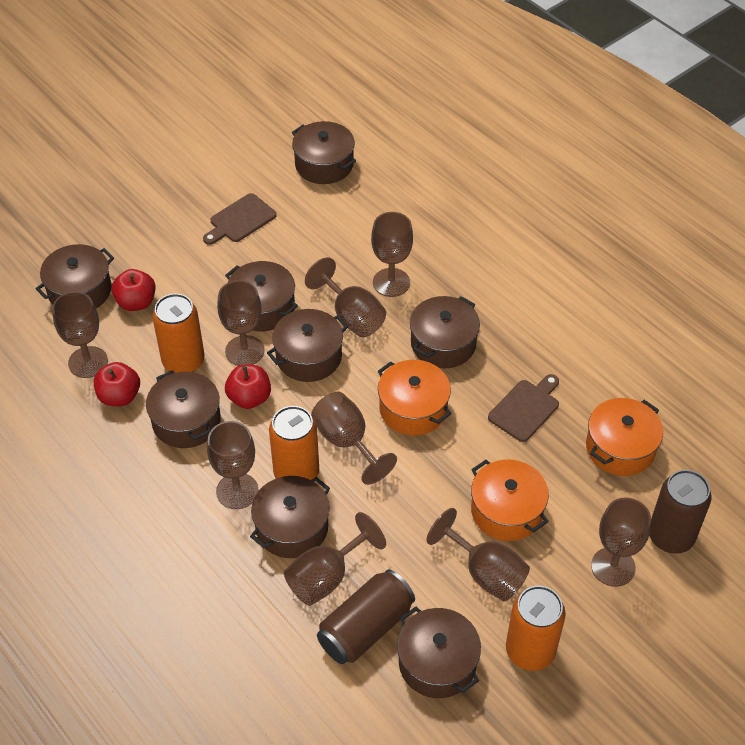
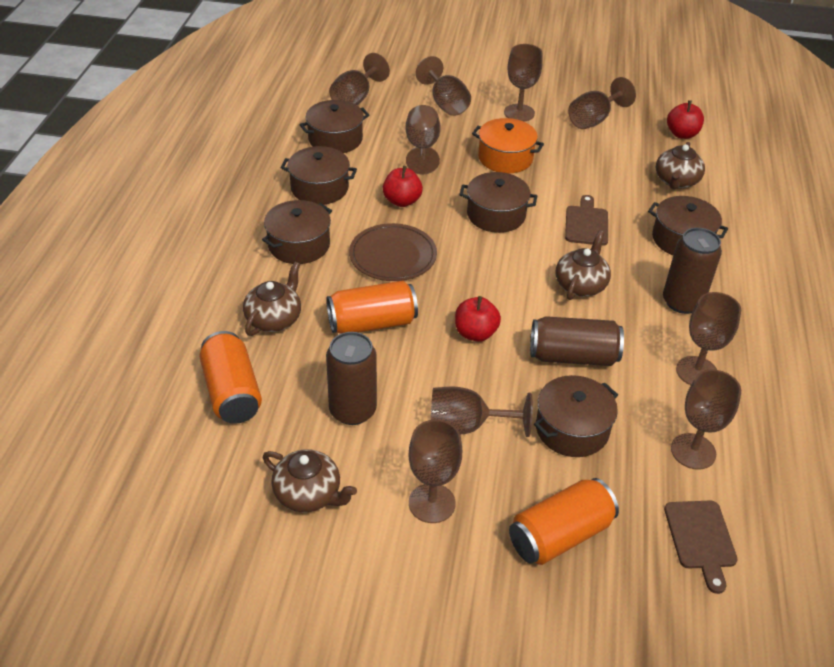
brown can: [317,569,415,664] [649,470,711,554] = 2 -> [326,332,377,425] [530,316,624,366] [663,228,722,314] = 3
brown plate: none = 0 -> [349,223,437,281] = 1
brown pot: [36,244,114,308] [146,370,221,448] [225,261,298,331] [250,476,330,558] [267,309,348,382] [292,121,356,184] [397,607,481,698] [410,296,480,368] = 8 -> [262,200,332,264] [281,146,357,205] [300,100,370,153] [459,172,537,233] [534,375,618,457] [648,196,728,255] = 6
brown teapot: none = 0 -> [243,262,301,336] [263,449,357,512] [556,230,611,300] [656,142,705,190] = 4
orange pot: [377,360,452,436] [471,460,549,541] [586,398,663,476] = 3 -> [472,118,544,173] = 1

